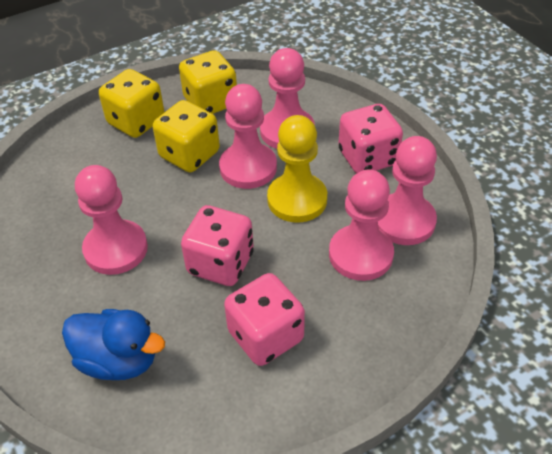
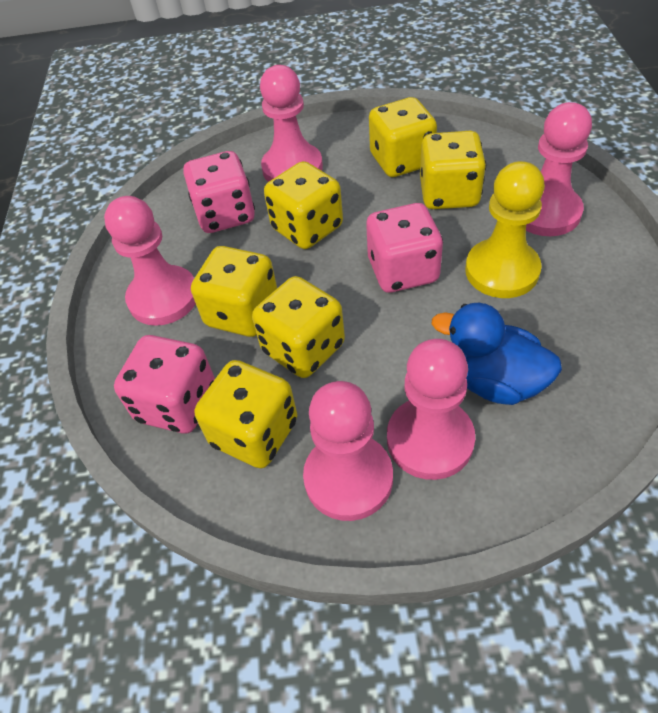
yellow dice: [99,69,165,138] [153,100,220,172] [179,50,237,114] = 3 -> [191,246,277,337] [195,360,297,468] [252,276,345,378] [264,161,343,249] [369,97,437,177] [420,131,486,209] = 6

